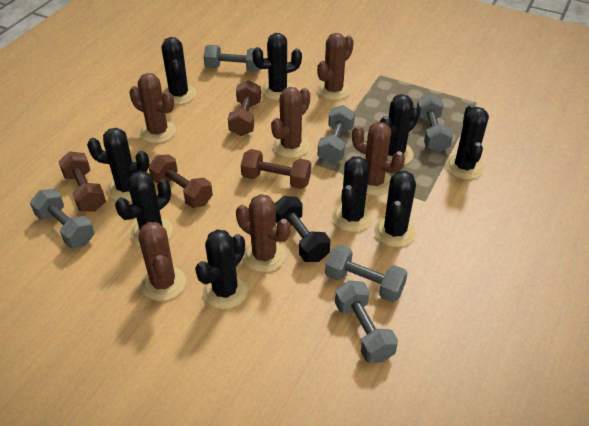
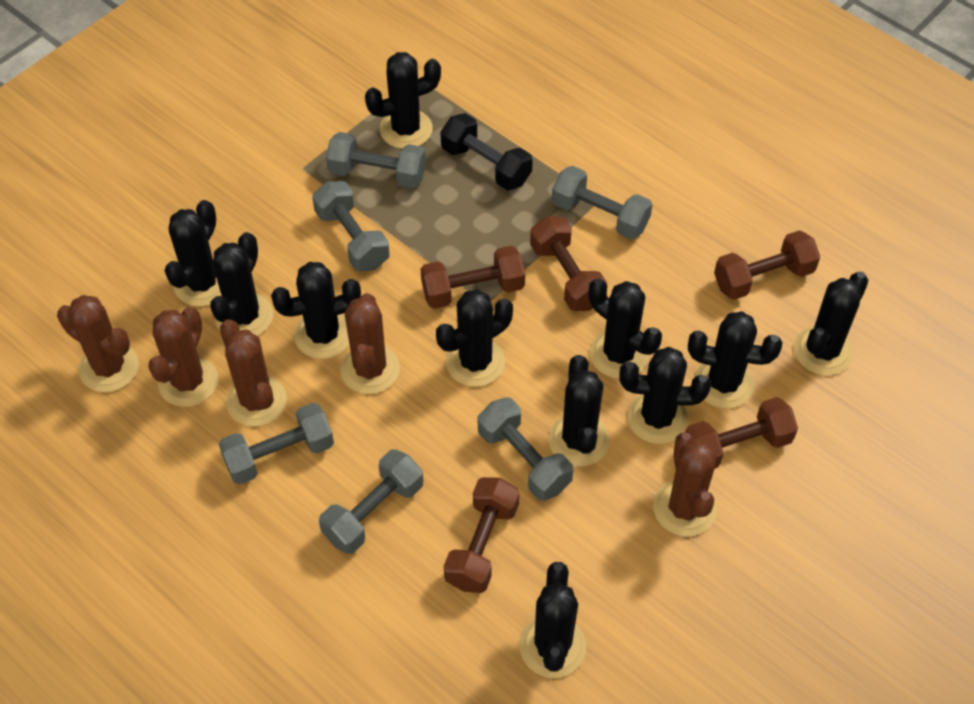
black cactus: [87,128,149,201] [115,171,173,246] [162,37,196,105] [195,229,248,309] [252,33,302,100] [332,156,373,232] [374,171,416,247] [380,94,420,165] [446,104,489,180] = 9 -> [165,200,222,306] [210,232,273,336] [271,262,361,359] [365,52,441,149] [436,289,513,387] [519,562,587,678] [548,355,610,467] [589,278,662,379] [619,347,711,444] [688,311,783,409] [794,272,869,375] = 11
brown cactus: [130,73,176,143] [139,222,186,301] [236,194,291,272] [271,87,310,158] [317,33,354,100] [352,122,405,196] = 6 -> [57,295,139,392] [148,307,218,407] [220,319,287,427] [340,293,400,394] [653,432,717,536] = 5
brown dumbbell: [58,151,106,212] [149,154,213,208] [228,80,261,136] [241,149,311,189] = 4 -> [421,246,525,309] [444,477,519,593] [530,216,607,311] [685,397,798,469] [714,230,820,300] = 5

